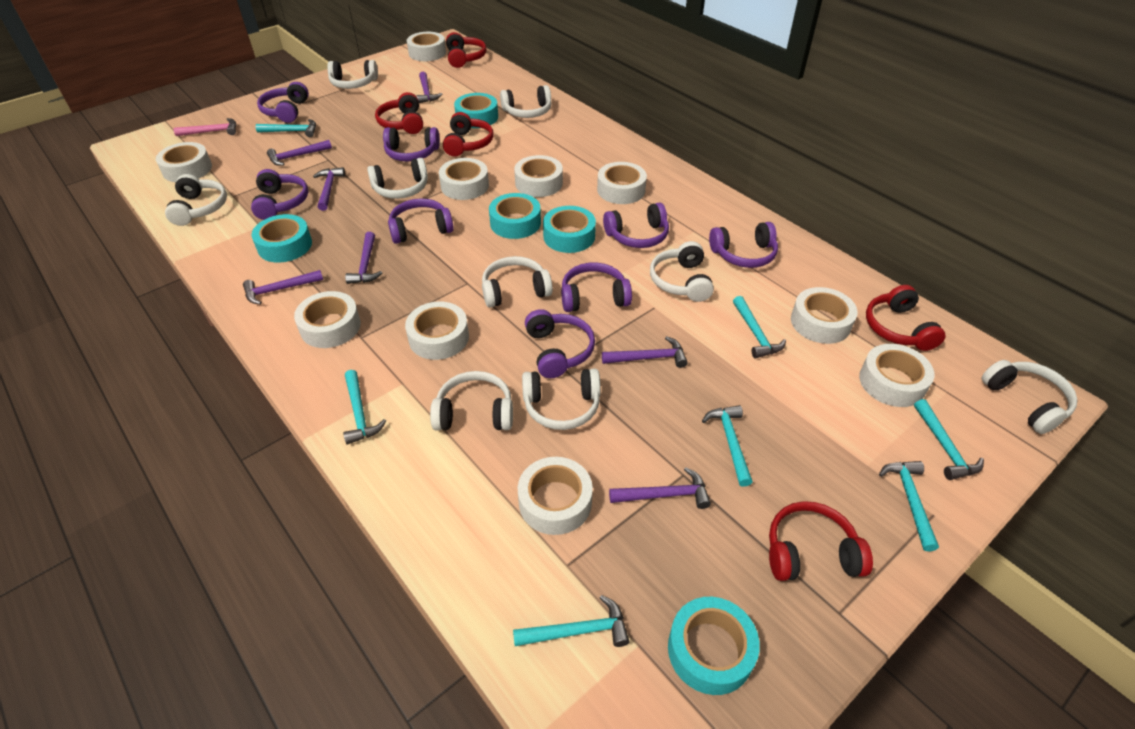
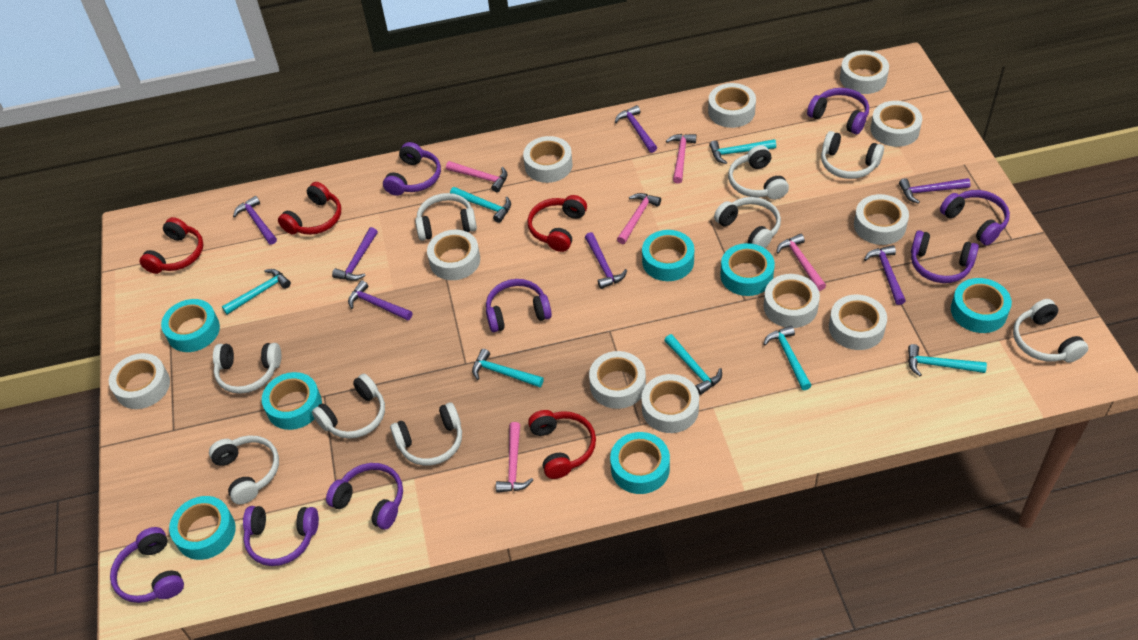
pink hammer: [174,118,236,136] = 1 -> [446,161,507,192] [496,422,533,493] [617,193,661,244] [666,134,696,184] [776,234,826,291] = 5
red headphones: [375,92,423,134] [443,112,493,157] [446,32,487,68] [769,501,873,581] [866,285,945,351] = 5 -> [140,217,203,274] [278,182,341,235] [528,195,587,252] [528,410,596,479] = 4
turquoise tape: [252,214,312,263] [454,93,498,128] [489,193,541,239] [543,206,596,253] [668,597,760,695] = 5 -> [161,299,220,352] [169,496,235,560] [262,372,322,430] [610,432,670,494] [642,230,694,281] [720,243,775,296] [951,278,1012,333] = 7
white tape: [156,142,212,182] [294,291,361,348] [405,302,469,360] [406,32,446,61] [439,158,489,200] [514,155,563,197] [518,457,593,535] [597,162,647,204] [791,287,858,344] [859,344,934,407] = 10 -> [109,353,170,409] [427,230,480,280] [523,136,573,183] [589,351,646,409] [642,374,699,433] [708,83,756,128] [763,274,820,328] [829,295,887,350] [840,50,889,94] [854,194,909,245] [870,101,922,147] = 11

